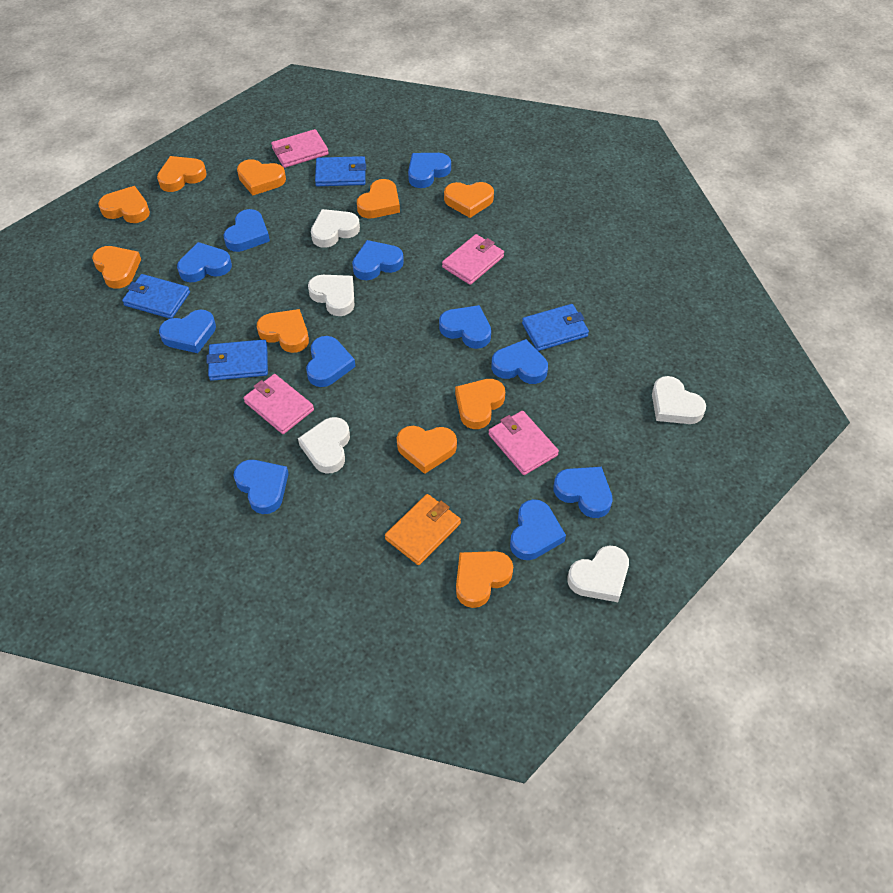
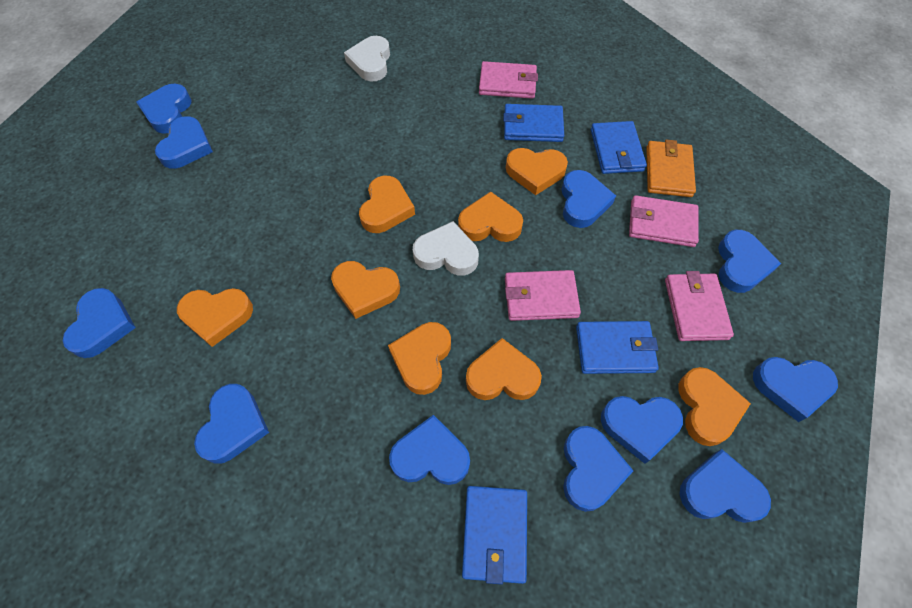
orange heart: [92,246,141,289] [98,186,150,223] [157,156,207,192] [237,159,286,195] [257,309,309,353] [357,179,400,218] [397,426,457,474] [444,182,494,218] [455,379,505,429] [456,551,513,608] = 10 -> [177,288,253,347] [331,261,400,319] [359,175,415,233] [388,322,451,395] [458,191,523,242] [466,338,542,400] [506,148,568,195] [678,367,751,446] = 8
white heart: [298,417,350,474] [308,275,355,316] [311,209,360,248] [568,546,629,602] [652,376,706,424] = 5 -> [344,36,390,82] [413,221,479,276] = 2

